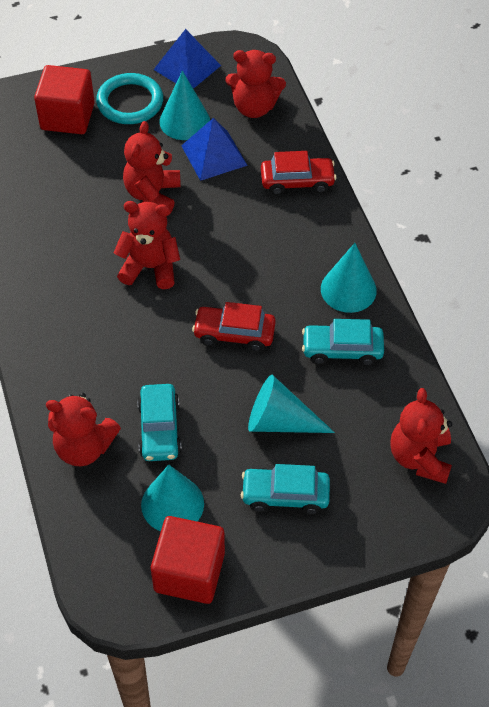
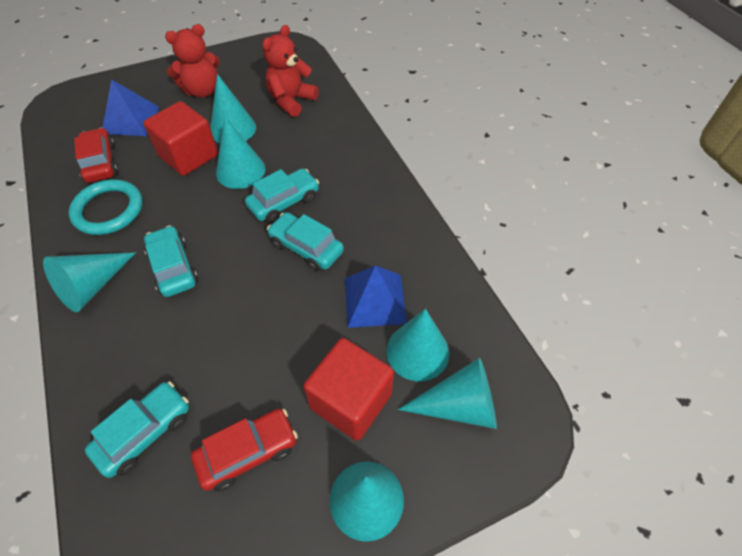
red teddy bear: [46,393,121,466] [114,201,180,289] [123,121,181,215] [226,50,286,118] [390,388,452,484] = 5 -> [165,24,220,97] [263,25,319,117] = 2
turquoise car: [137,384,182,461] [241,464,330,514] [302,319,384,366] = 3 -> [85,382,189,478] [144,225,198,297] [245,168,319,223] [267,212,344,272] = 4
turquoise cone: [141,465,204,531] [160,71,210,140] [248,375,335,433] [321,243,377,313] = 4 -> [43,252,136,312] [210,74,256,143] [216,117,266,189] [329,461,404,542] [386,309,449,381] [398,358,497,429] = 6

